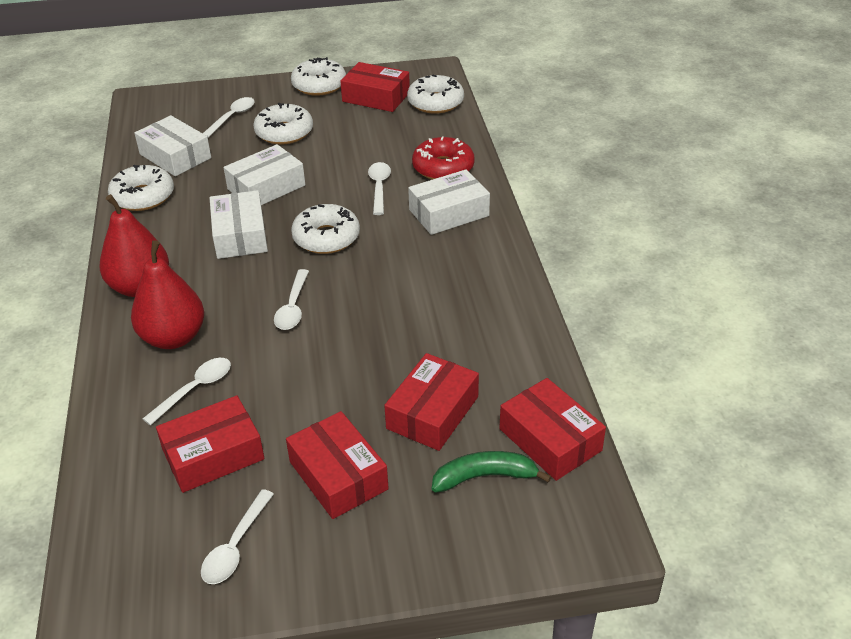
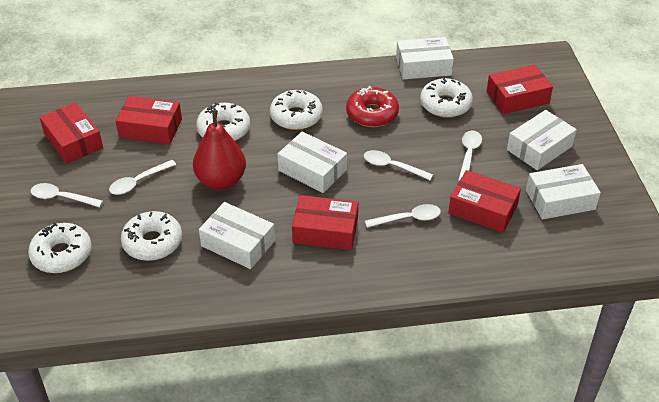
green banana: [432,451,551,493] = 1 -> none = 0
red pear: [100,194,169,297] [131,240,204,349] = 2 -> [193,110,246,190] = 1
white box: [134,115,211,176] [209,190,268,259] [223,144,305,205] [408,169,490,235] = 4 -> [199,202,275,269] [277,131,347,193] [396,37,454,79] [507,110,577,170] [526,164,601,219] = 5

